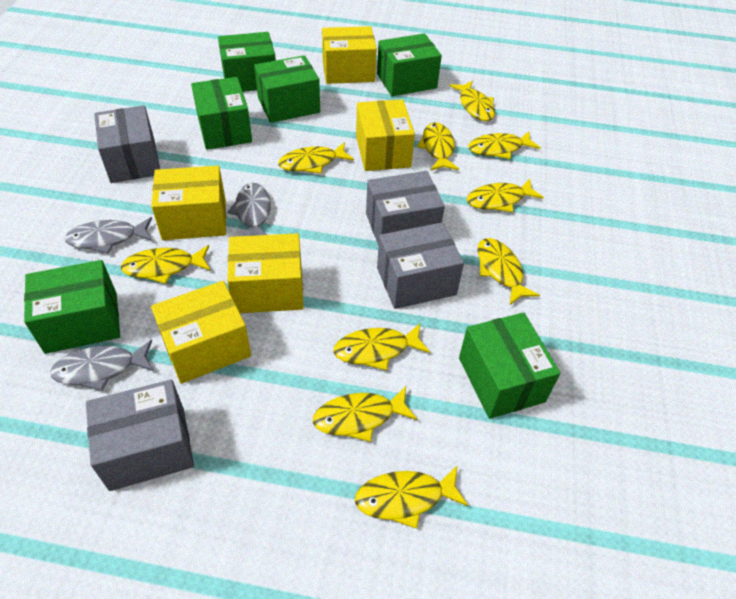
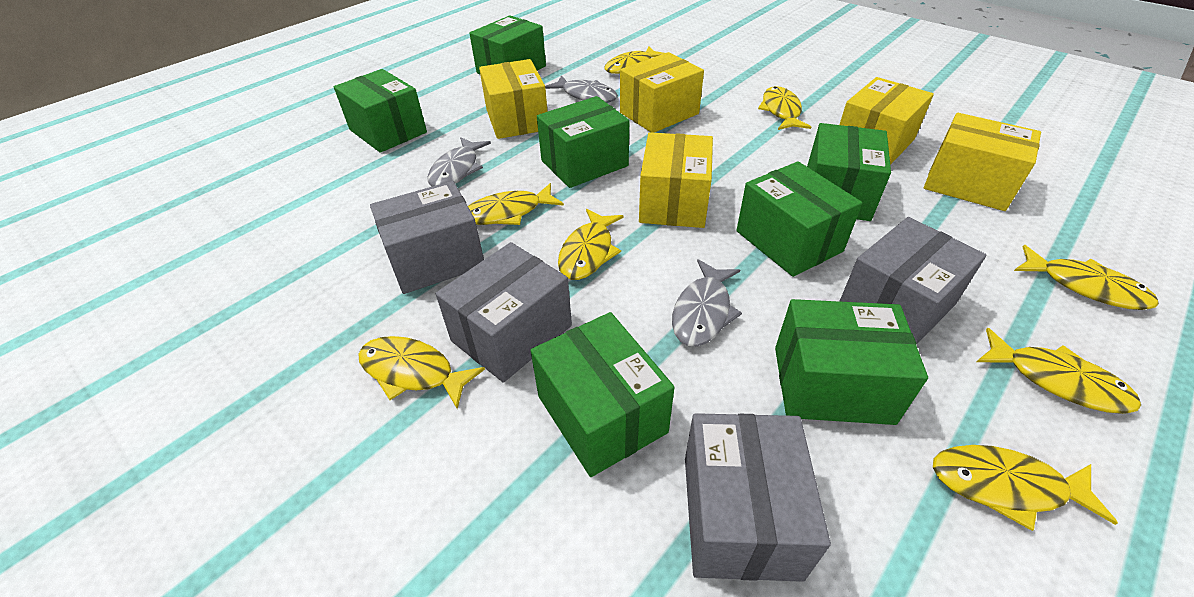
green box: [24,260,120,354] [191,77,252,150] [218,32,276,92] [254,55,320,123] [377,33,442,96] [459,312,560,419] = 6 -> [334,69,427,153] [469,15,546,74] [531,312,675,477] [537,96,629,188] [736,161,862,277] [775,299,928,425] [807,123,891,221] = 7
yellow fish: [121,245,211,284] [278,142,354,174] [313,386,417,442] [333,323,430,371] [355,466,469,529] [417,122,459,171] [450,81,495,121] [467,179,544,212] [468,131,540,159] [477,238,540,305] = 10 -> [358,336,485,409] [468,183,564,225] [558,209,624,280] [605,46,665,74] [758,86,811,130] [933,445,1118,531] [977,328,1141,414] [1014,245,1159,310] = 8

